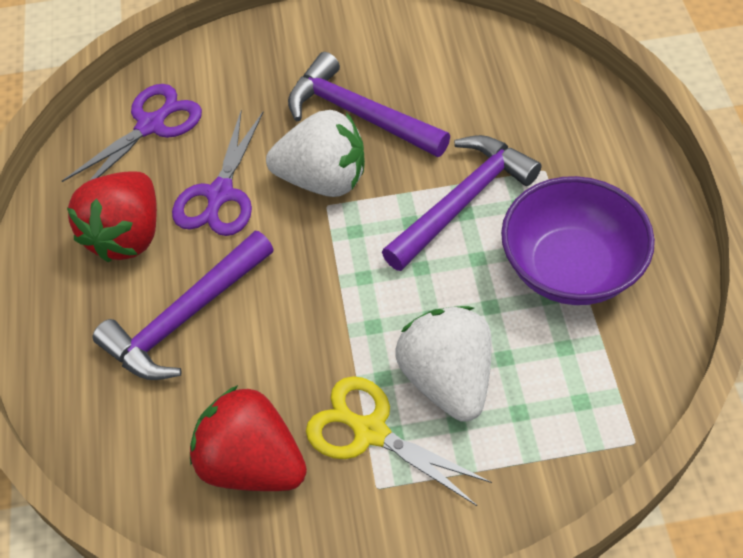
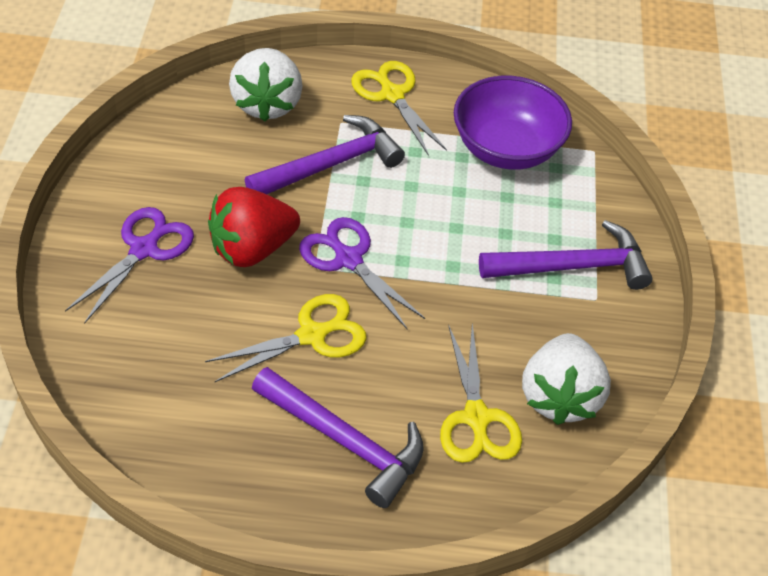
red strawberry: [67,171,157,262] [190,385,307,491] = 2 -> [208,187,300,267] = 1
yellow scissors: [306,376,492,506] = 1 -> [205,294,367,382] [351,61,447,156] [440,323,522,463] = 3

